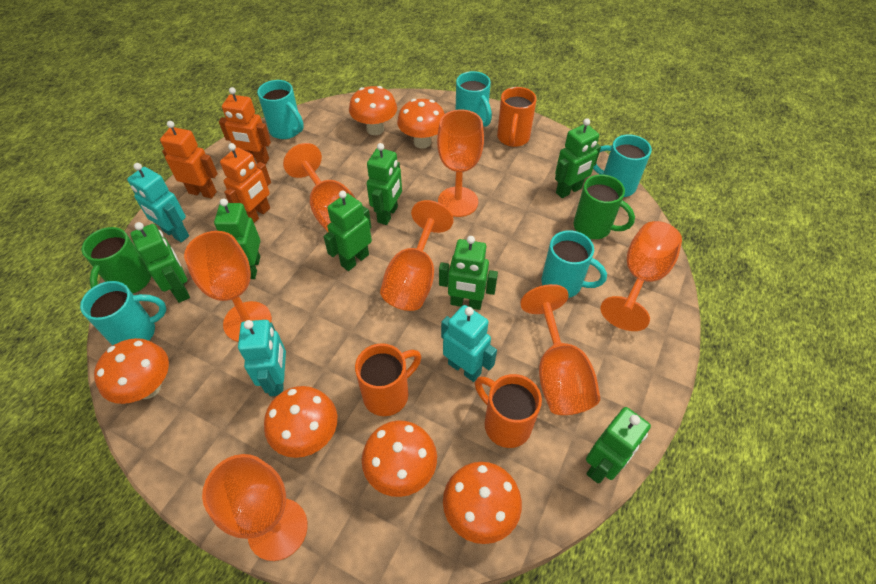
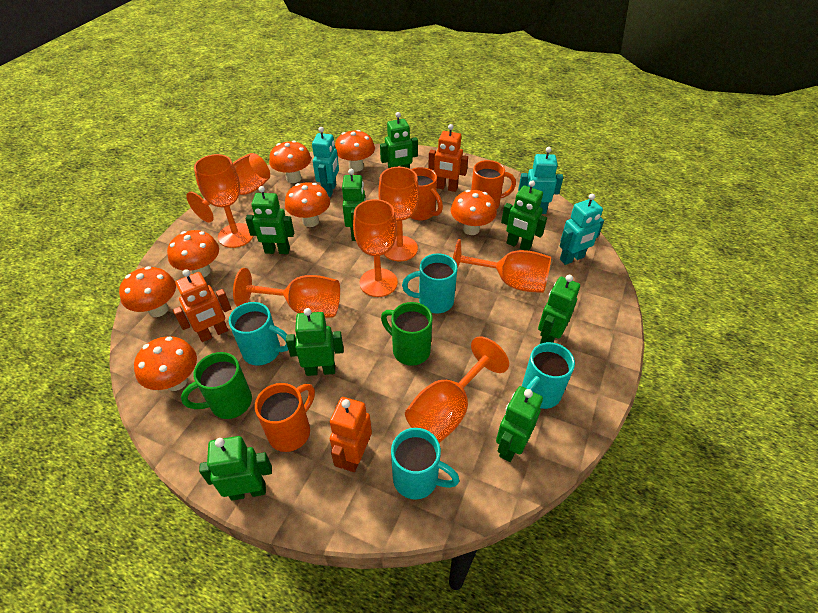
green robot: [130,222,190,303] [214,198,260,279] [324,191,372,271] [367,143,402,225] [439,236,498,310] [555,118,601,198] [586,407,651,483] = 7 -> [199,436,272,501] [246,186,294,254] [286,308,343,376] [342,169,366,241] [380,112,418,169] [496,386,543,462] [501,180,547,251] [538,275,580,344] = 8
orange mushroom: [94,338,169,404] [264,386,337,458] [349,86,397,135] [362,420,437,497] [397,99,445,149] [443,462,522,544] = 6 -> [119,266,176,317] [134,336,197,391] [167,230,219,277] [269,141,311,183] [285,182,330,227] [335,130,375,172] [451,190,497,235] = 7
turquoise mug: [80,281,167,346] [257,80,304,139] [456,71,492,127] [541,230,607,298] [593,134,652,197] = 5 -> [229,302,288,366] [391,428,460,500] [402,253,457,313] [522,342,575,409] = 4

